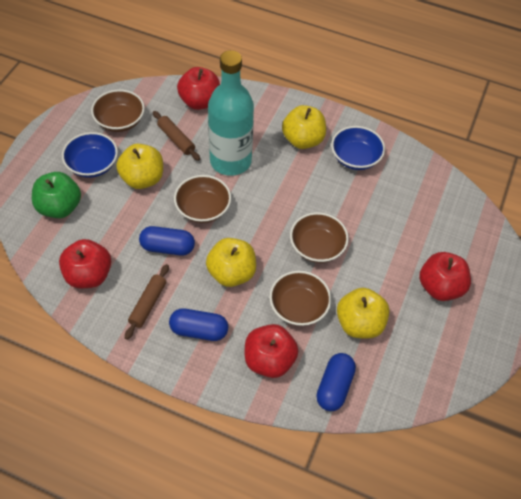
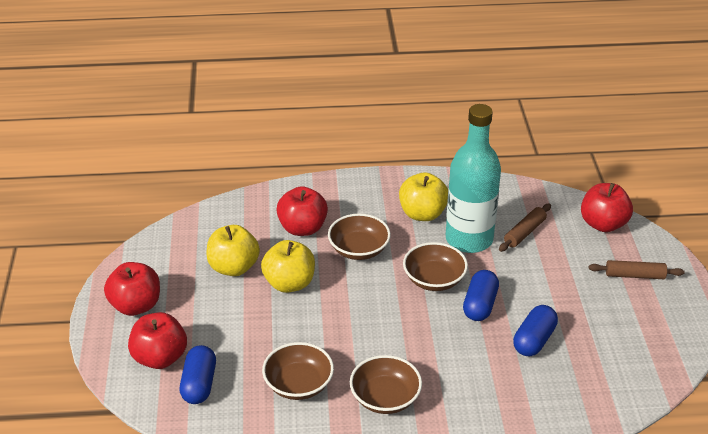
blue bowl: [62,132,118,178] [331,126,385,170] = 2 -> none = 0
green apple: [32,172,81,218] = 1 -> none = 0
yellow apple: [116,144,163,189] [206,238,256,287] [282,105,326,149] [337,288,389,339] = 4 -> [206,225,260,276] [261,240,315,293] [399,172,448,221] = 3

